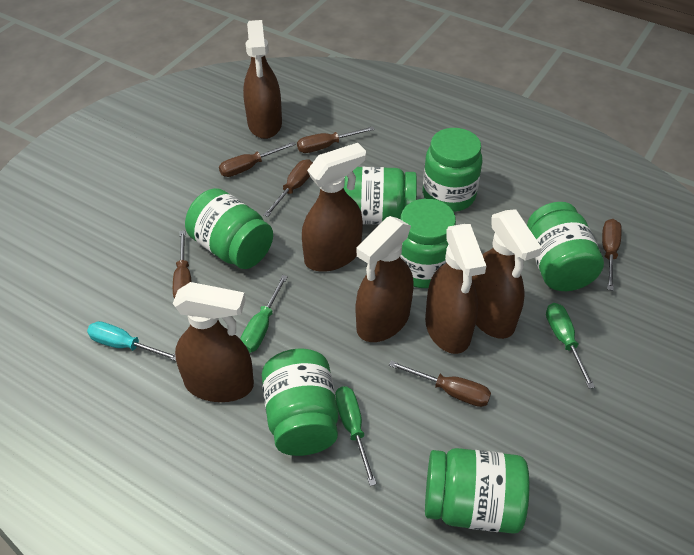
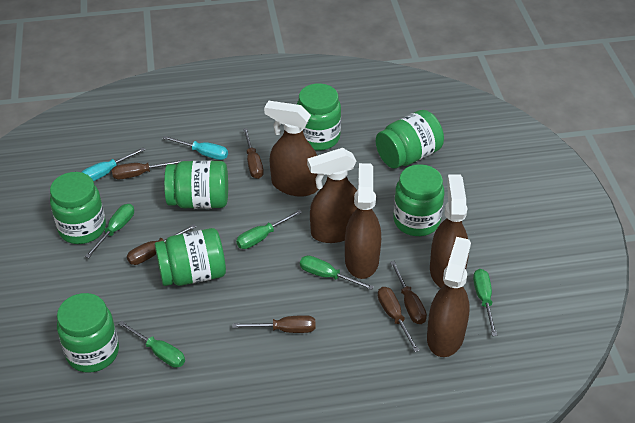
brown spray bottle: [173,282,254,402] [243,20,282,139] [302,143,366,272] [356,216,414,342] [425,224,486,354] [472,209,542,339] = 6 -> [264,101,318,197] [307,148,358,243] [345,163,381,279] [427,237,471,357] [430,175,469,288] = 5
green screwdriver: [240,275,288,353] [335,386,377,486] [546,303,595,389] = 3 -> [85,204,134,258] [118,320,185,368] [236,209,302,249] [300,256,374,290] [473,269,497,336] = 5
turquoise screwdriver: [87,321,176,361] = 1 -> [81,147,146,181] [163,136,228,160] = 2

